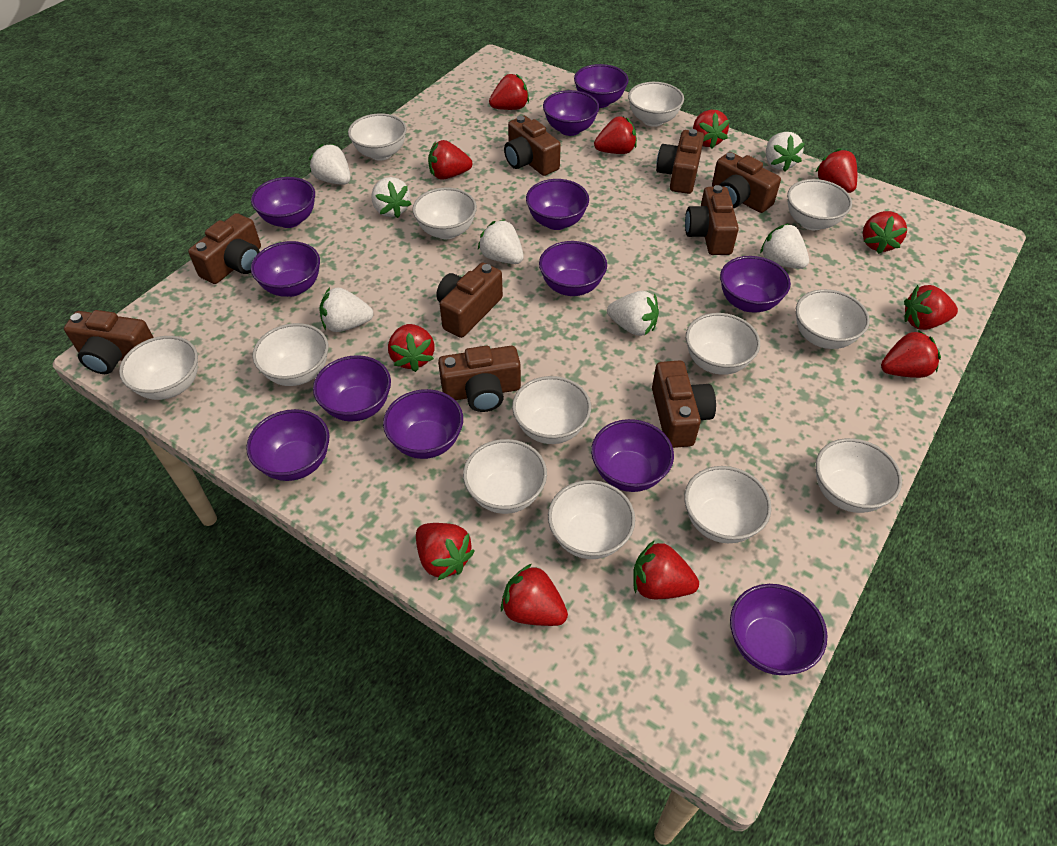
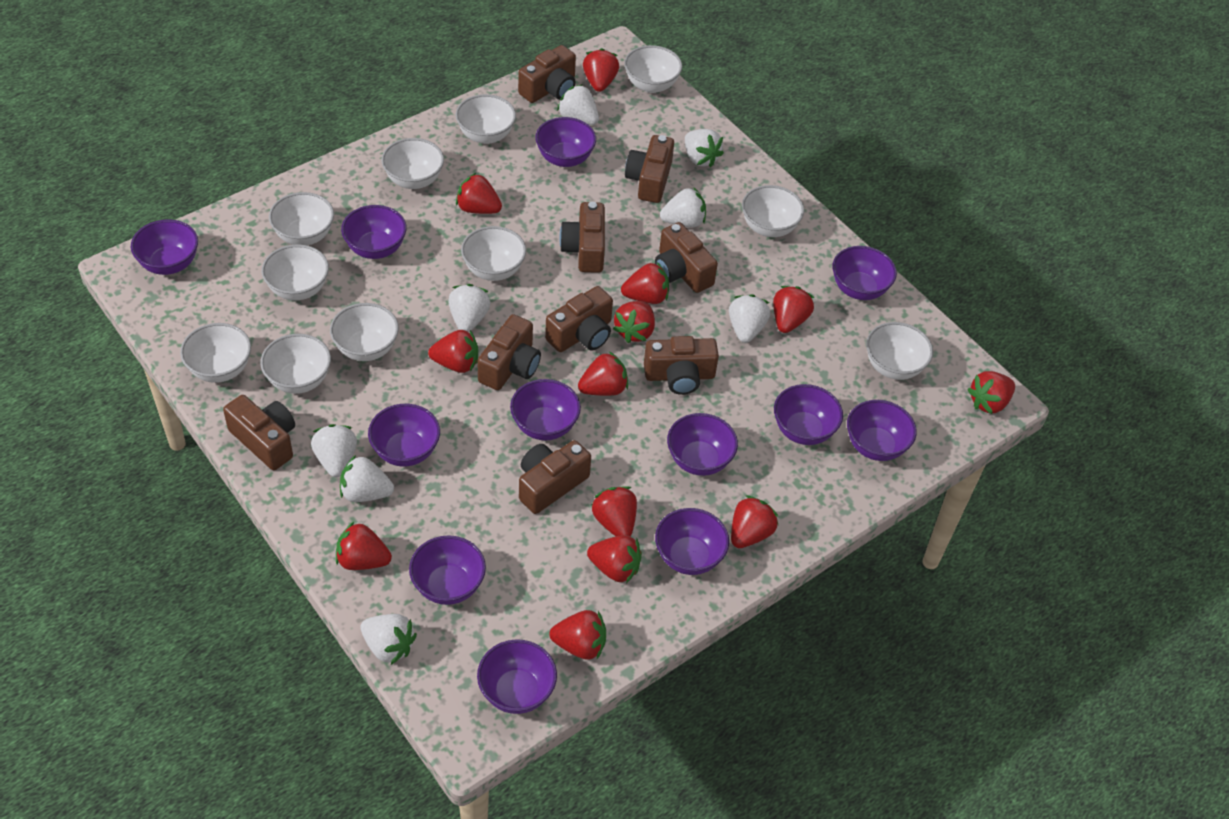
red strawberry: [388,324,435,372] [416,523,475,580] [428,140,472,180] [489,74,529,110] [501,564,568,626] [594,116,637,154] [633,540,699,599] [693,110,729,149] [815,148,857,193] [863,211,907,254] [881,330,941,378] [904,285,958,330] = 12 -> [336,522,392,570] [428,330,478,373] [456,173,502,214] [549,610,606,660] [578,351,628,396] [583,48,619,92] [587,535,642,583] [592,486,637,537] [613,301,655,343] [621,262,669,304] [731,495,778,548] [773,286,814,333] [967,371,1015,414] = 13
white bowl: [119,336,198,400] [253,323,328,386] [348,113,407,161] [412,188,477,239] [463,439,547,514] [512,376,591,444] [548,480,635,559] [628,82,684,127] [684,466,772,543] [686,313,760,375] [787,179,852,230] [796,289,870,349] [816,438,902,513] = 13 -> [180,323,251,383] [260,334,331,394] [262,244,329,300] [269,192,334,245] [330,303,399,361] [381,138,444,189] [455,94,516,144] [461,226,526,281] [624,45,682,93] [742,185,804,237] [866,322,933,380] = 11
white strawberry: [309,144,351,185] [319,287,374,332] [371,177,411,218] [478,219,524,264] [607,291,659,336] [760,223,809,269] [766,132,805,172] = 7 -> [311,424,357,477] [340,455,394,502] [361,614,417,665] [448,284,491,332] [557,84,599,125] [660,187,706,227] [685,129,724,167] [729,294,770,343] = 8

